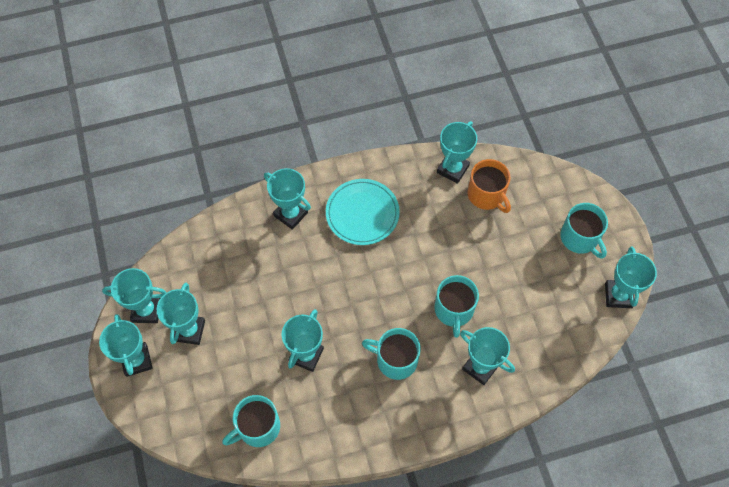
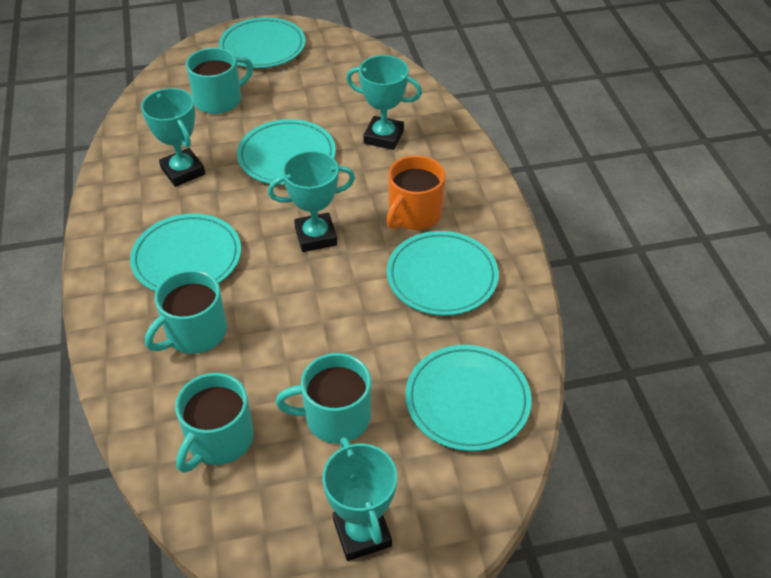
turquoise plate: [326,179,400,245] = 1 -> [130,213,241,291] [219,17,305,68] [237,119,336,185] [387,231,499,316] [405,345,532,451] = 5
turquoise trophy: [99,314,153,377] [102,268,167,323] [156,282,205,345] [264,168,311,230] [282,309,324,372] [437,121,477,184] [460,327,515,385] [605,246,657,308] = 8 -> [141,88,205,187] [268,151,355,252] [322,437,397,561] [346,55,422,150] = 4

